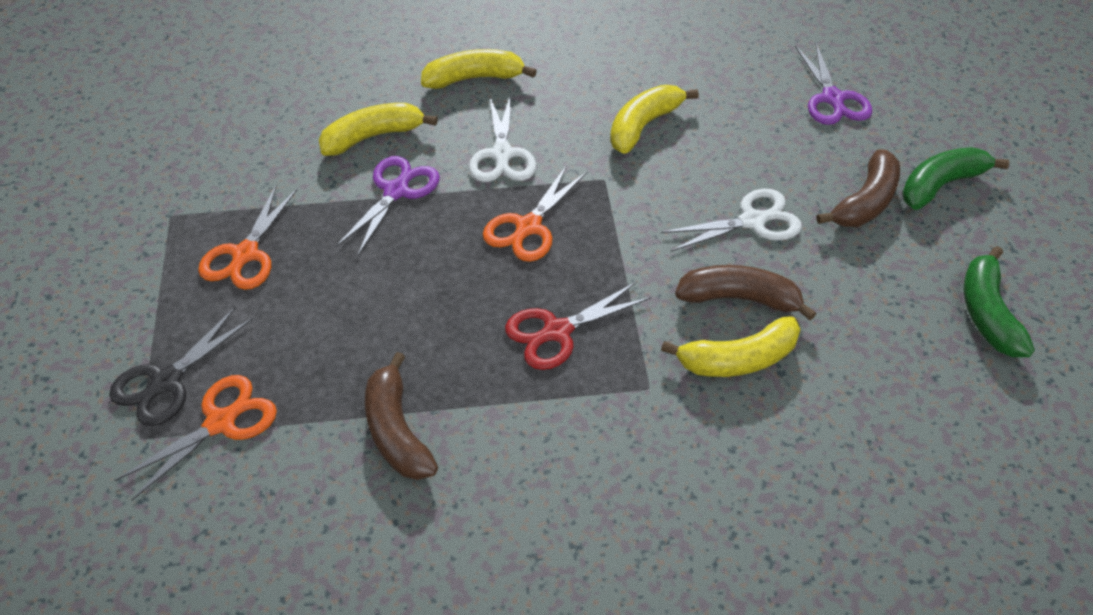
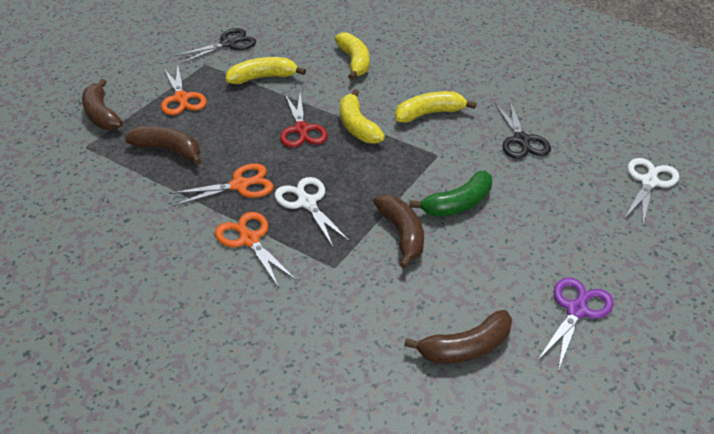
black scissors: [109,307,254,426] = 1 -> [175,28,256,64] [495,101,551,159] = 2
brown banana: [365,352,438,480] [675,265,816,320] [816,149,900,227] = 3 -> [82,79,123,130] [125,126,201,165] [373,194,424,269] [404,310,512,364] = 4
green banana: [902,147,1009,210] [964,246,1035,357] = 2 -> [409,171,492,217] = 1
purple scissors: [336,156,440,257] [795,43,872,125] = 2 -> [537,278,614,371] = 1

